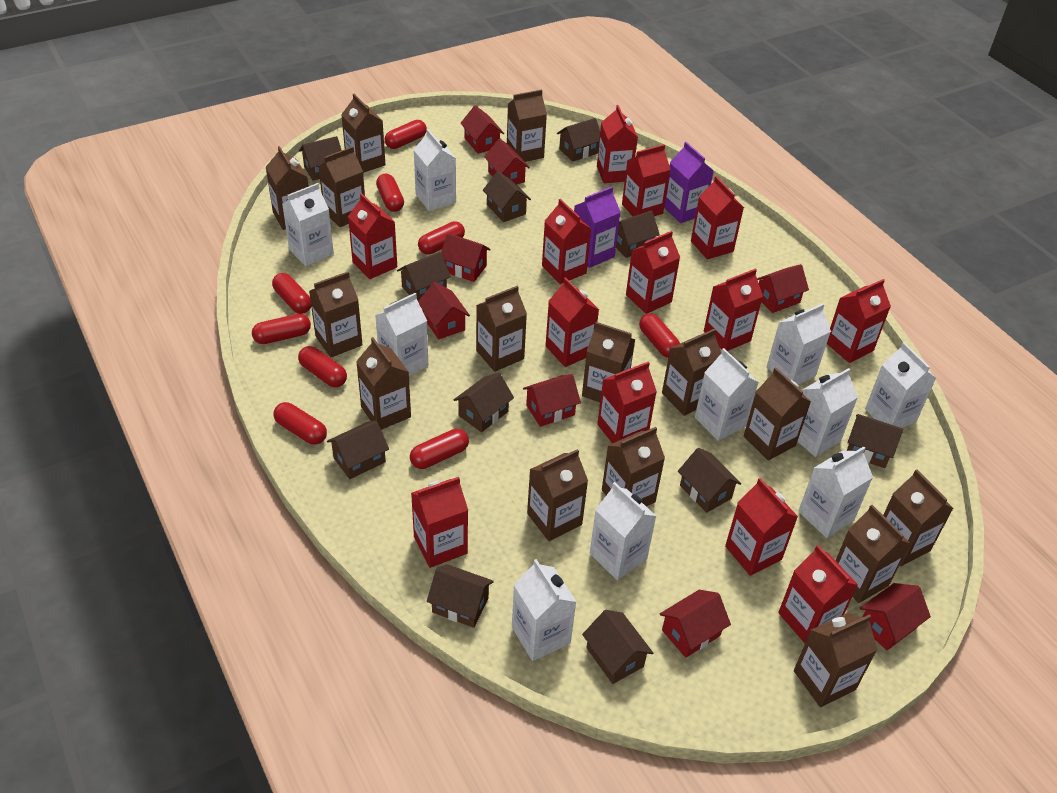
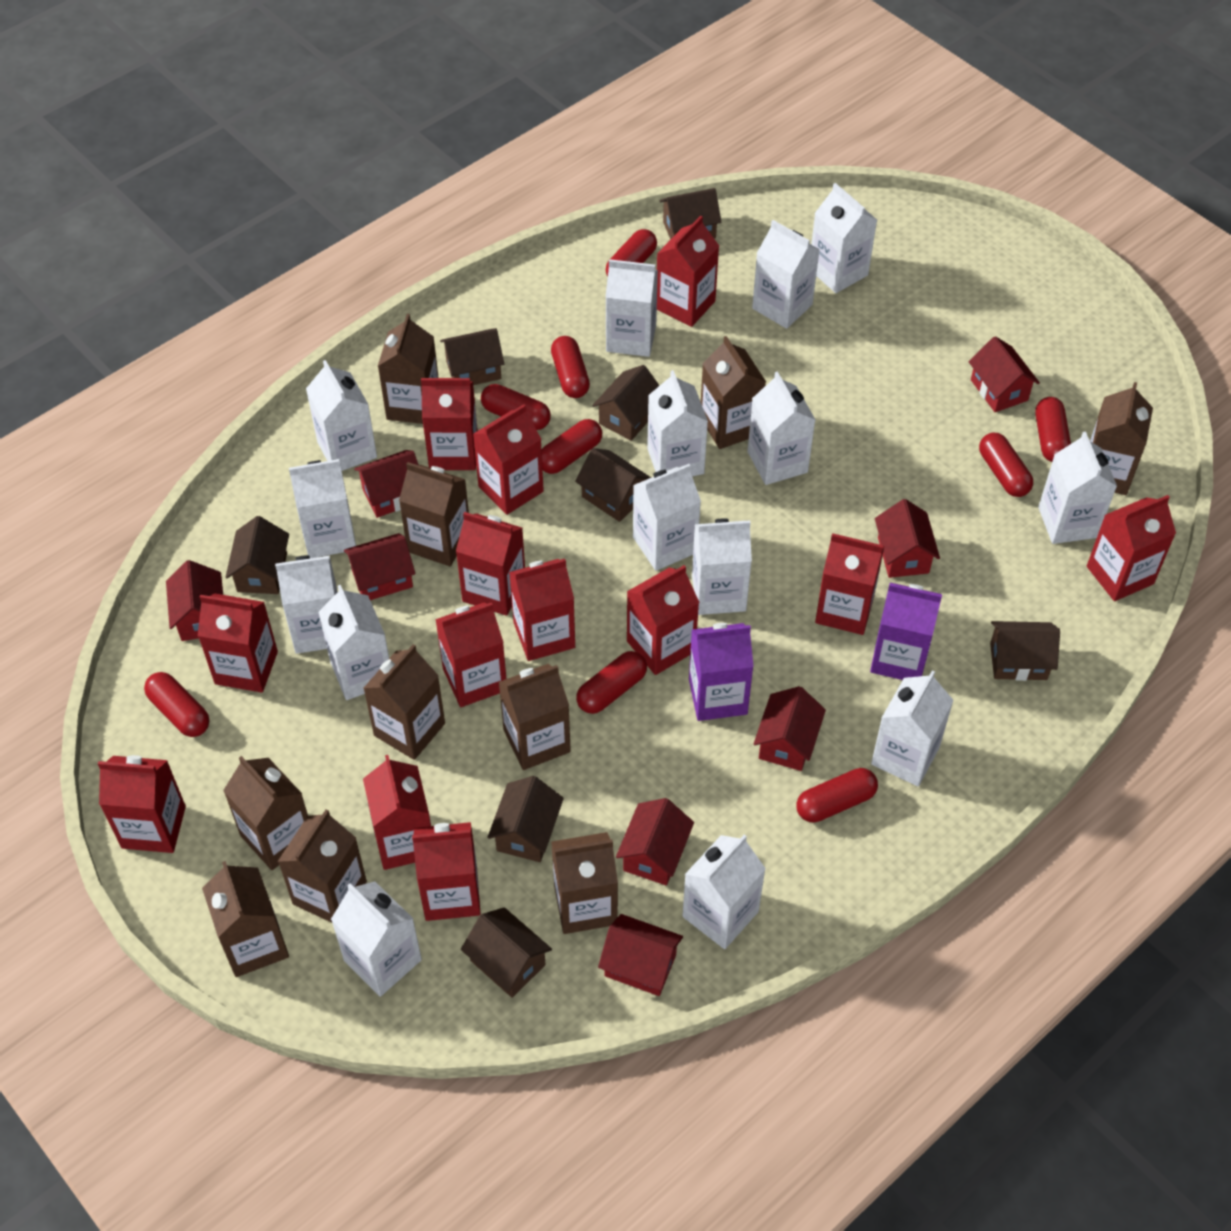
brown carton: [266,146,309,230] [309,272,363,357] [318,146,365,227] [341,94,385,173] [356,337,411,430] [476,286,527,372] [507,89,547,162] [527,449,588,541] [582,322,636,402] [602,427,665,506] [662,329,721,416] [744,367,811,460] [794,613,878,707] [835,505,911,603] [883,469,954,566] = 15 -> [202,861,289,977] [223,756,308,870] [278,810,367,923] [363,644,445,760] [378,314,439,424] [399,462,469,566] [499,664,571,770] [551,832,618,934] [701,336,766,449] [1090,382,1153,495] = 10
brown house: [299,136,341,181] [327,421,389,479] [397,252,451,301] [427,564,494,628] [454,372,514,432] [483,171,531,222] [557,118,600,162] [582,610,653,684] [616,210,660,258] [678,448,741,513] [847,414,903,468] = 11 -> [225,516,289,594] [440,328,504,385] [461,907,552,998] [487,776,564,862] [575,448,651,522] [592,365,660,441] [660,188,721,240] [990,621,1060,681] = 8
white carton: [282,183,334,266] [375,293,428,376] [414,129,456,211] [512,559,576,661] [590,482,656,580] [695,348,759,441] [767,303,831,385] [797,368,858,457] [798,446,873,538] [865,342,936,428] = 10 -> [275,555,338,654] [289,459,356,558] [306,360,377,471] [318,585,389,700] [331,881,422,997] [606,259,658,357] [633,464,701,571] [647,370,708,476] [682,835,766,949] [692,519,752,615] [748,371,816,485] [752,220,820,329] [811,183,877,293] [871,670,954,786] [1038,431,1117,544] = 15

